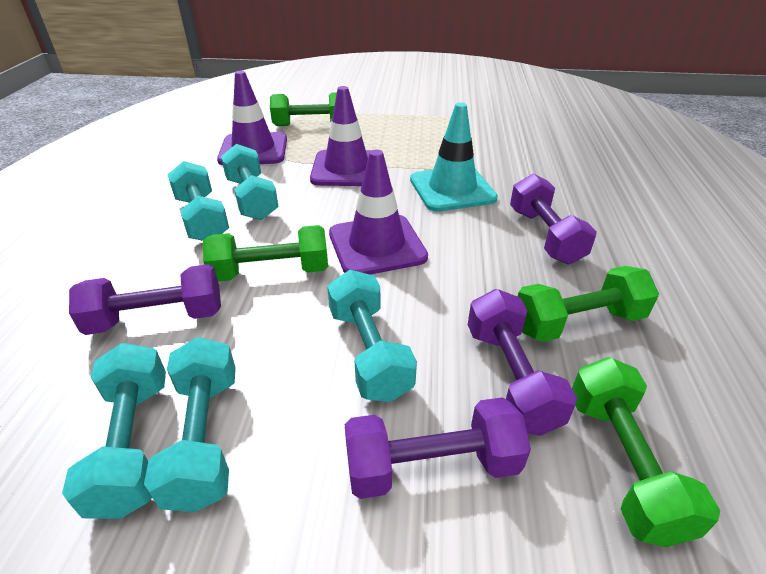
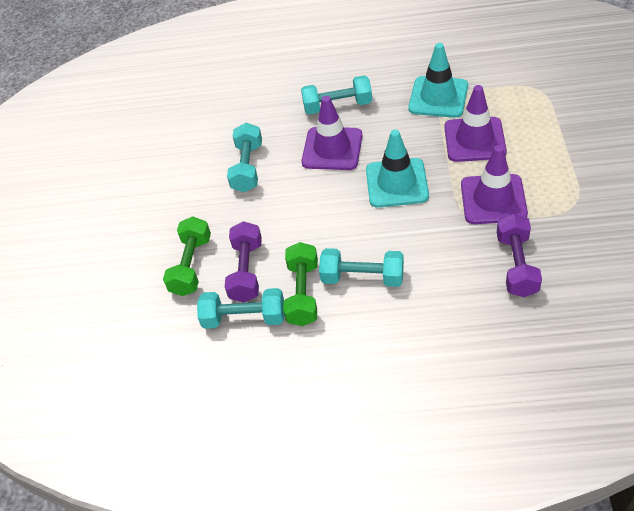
green dumbbell: [203,225,328,282] [270,92,337,126] [517,266,659,342] [572,357,720,547] = 4 -> [163,216,211,296] [283,242,318,326] = 2
purple dumbbell: [69,264,221,335] [345,397,531,499] [468,289,577,436] [510,173,597,264] = 4 -> [225,221,262,302] [497,213,542,297] = 2
turquoise dumbbell: [62,343,166,519] [144,337,236,512] [167,161,229,241] [221,144,279,220] [327,270,417,402] = 5 -> [197,288,284,329] [227,123,262,192] [301,75,372,115] [319,248,404,287] = 4
turquoise traffic cone: [410,102,498,212] = 1 -> [366,130,429,208] [408,43,468,118] = 2

